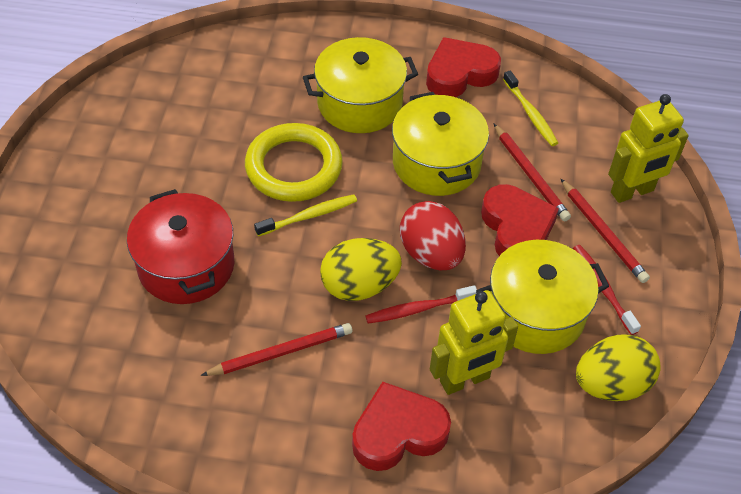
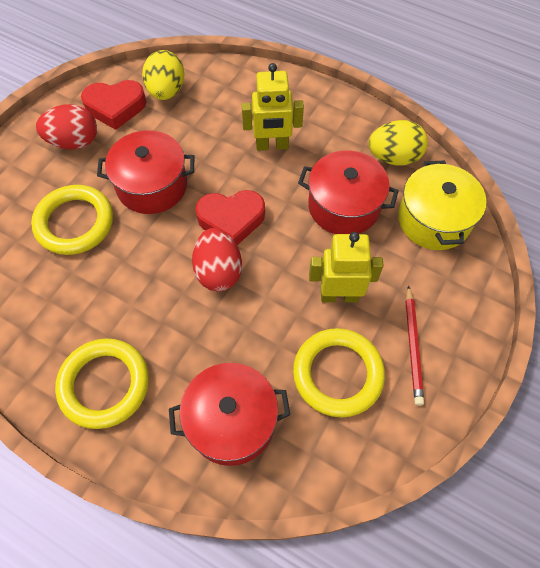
red egg: [400,201,466,270] = 1 -> [36,104,97,149] [192,228,242,291] = 2
red heart: [352,382,451,471] [426,37,501,97] [481,184,559,256] = 3 -> [81,80,147,130] [195,190,265,245] = 2
red pencil: [201,323,353,376] [493,123,571,222] [560,178,650,283] = 3 -> [405,285,424,406] = 1
red pot: [127,189,234,304] = 1 -> [97,130,194,214] [169,363,290,466] [298,150,399,234] = 3
red toothbrush: [365,285,477,324] [573,245,641,335] = 2 -> none = 0
yellow pot: [303,37,418,133] [392,92,489,196] [476,240,609,354] = 3 -> [398,161,487,250] = 1
yellow ring: [245,123,343,202] = 1 -> [31,185,113,255] [55,338,149,429] [293,328,385,418] = 3
yellow toothbrush: [254,194,357,236] [503,70,558,146] = 2 -> none = 0

